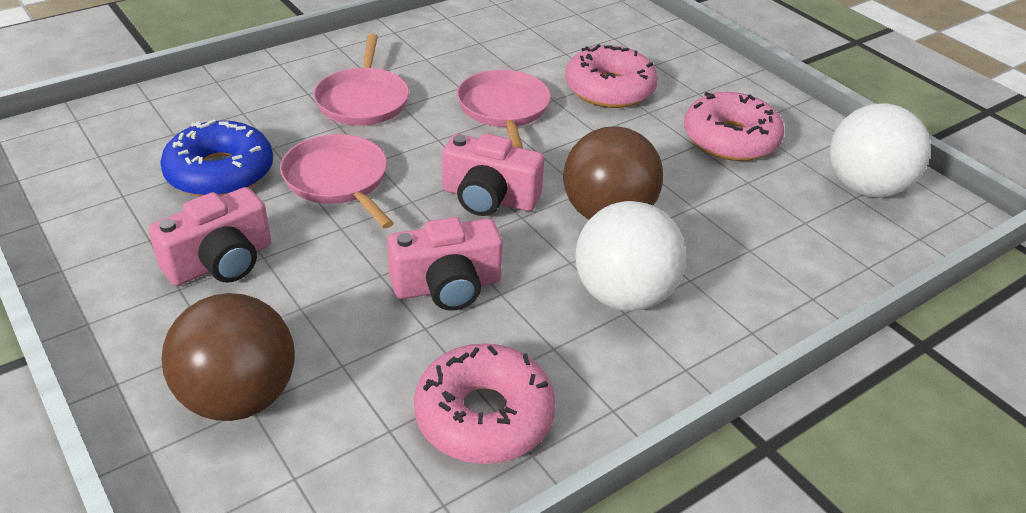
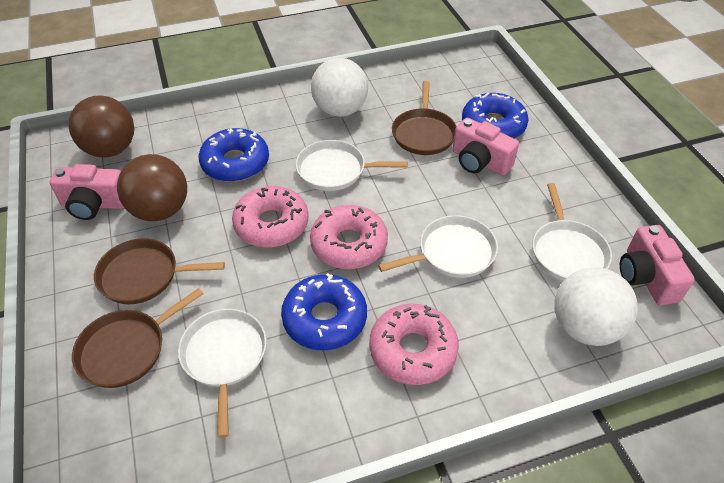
blue donut: [160,119,273,197] = 1 -> [199,128,269,182] [281,273,367,350] [462,93,528,138] = 3
brown pan: none = 0 -> [72,288,204,388] [94,238,225,304] [392,81,456,155] = 3
pink pan: [280,134,394,228] [313,34,409,126] [457,70,551,148] = 3 -> none = 0
white pan: none = 0 -> [178,309,266,438] [296,140,408,191] [378,215,498,278] [532,183,612,281] = 4

